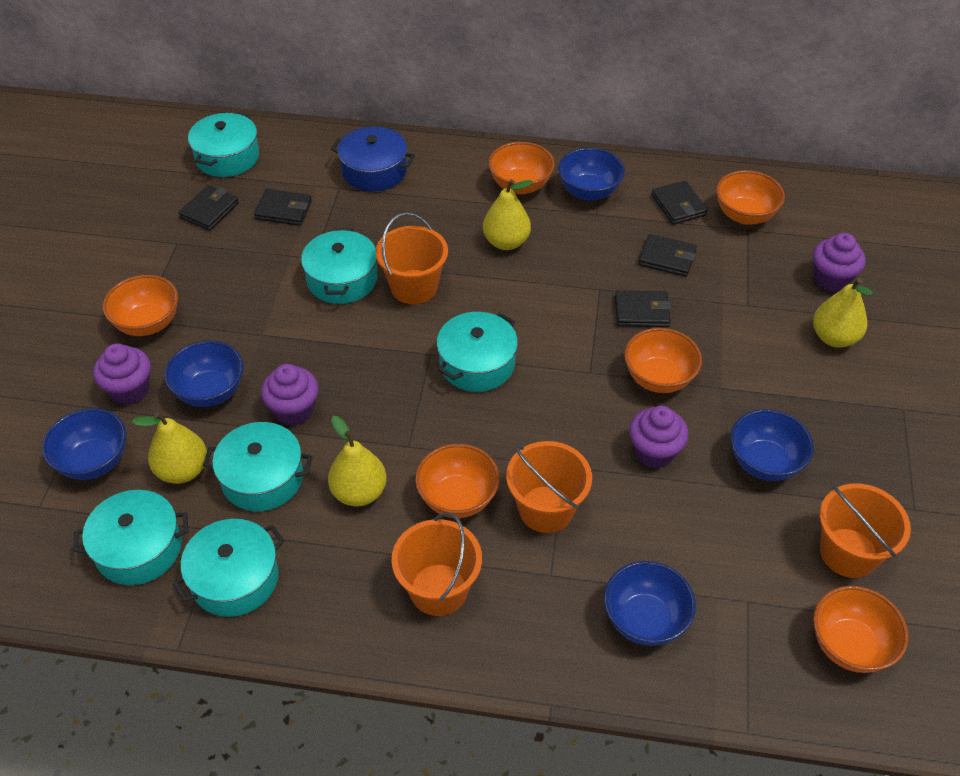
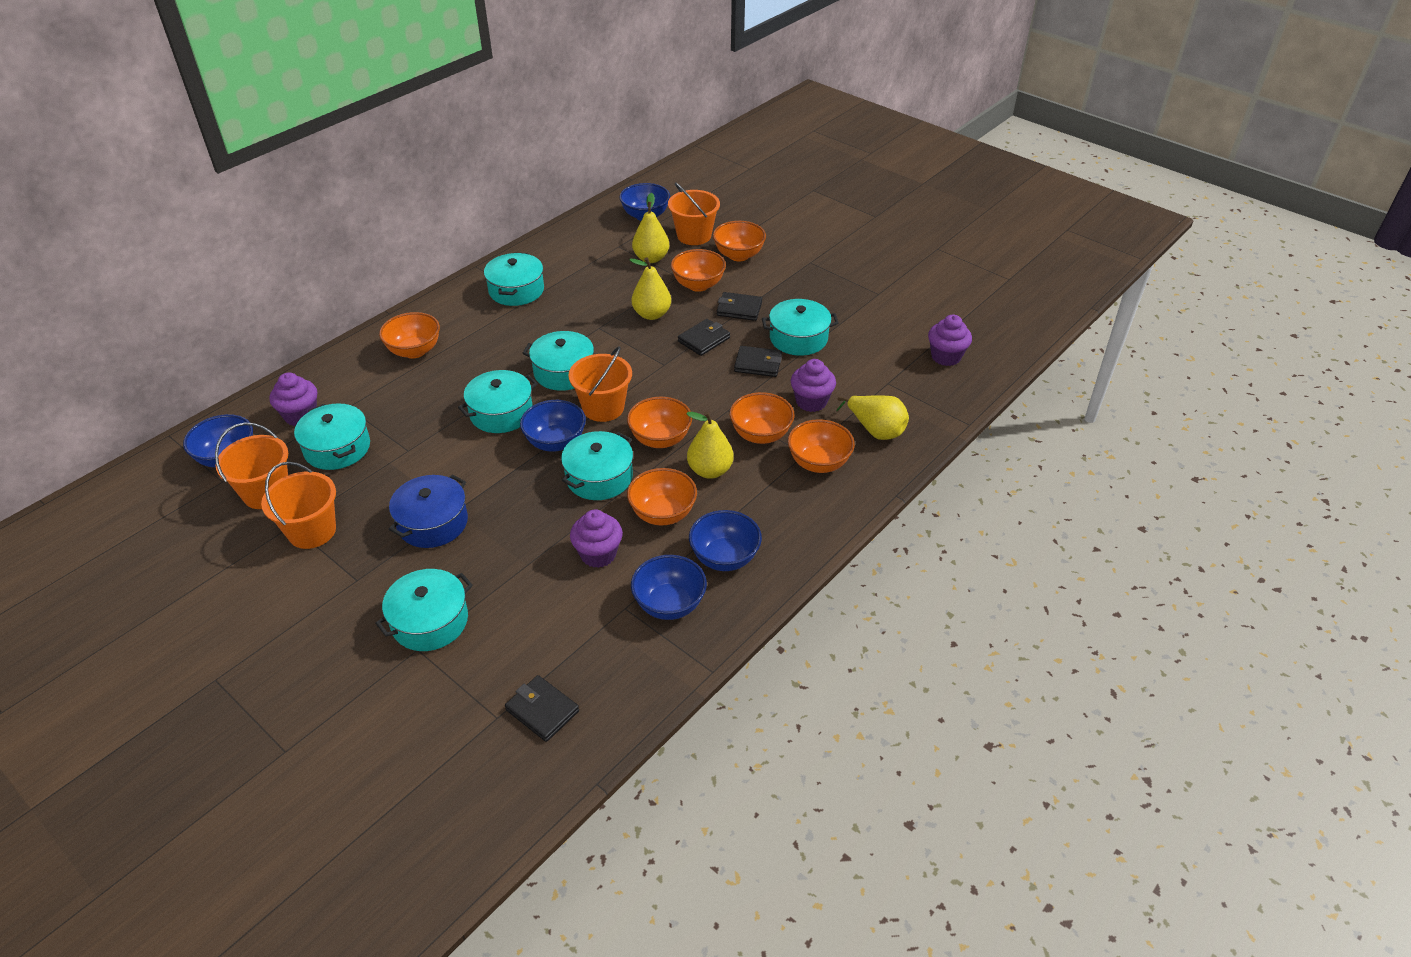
black wallet: [178,185,239,231] [254,189,312,226] [615,290,671,327] [638,234,697,277] [651,181,708,225] = 5 -> [505,675,579,742] [678,319,730,356] [717,292,762,321] [734,346,782,377] = 4
orange bowl: [103,275,178,336] [415,444,500,518] [489,142,555,194] [624,328,702,393] [716,170,785,225] [813,586,909,673] = 6 -> [379,312,440,359] [627,397,692,448] [627,468,697,525] [671,249,726,292] [713,221,766,261] [730,392,795,444] [788,419,855,473] = 7
turquoise pot: [74,490,188,585] [173,519,285,617] [188,112,259,177] [203,422,313,511] [301,228,377,304] [437,312,518,392] = 6 -> [294,404,370,470] [375,569,473,651] [458,370,538,433] [484,253,544,306] [522,331,594,391] [561,431,633,500] [762,299,839,356] = 7

